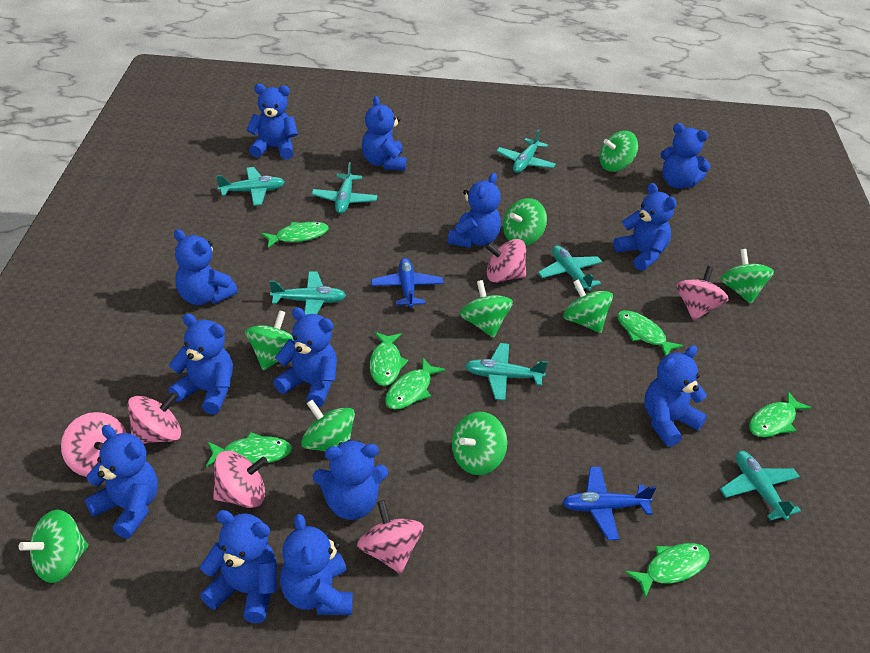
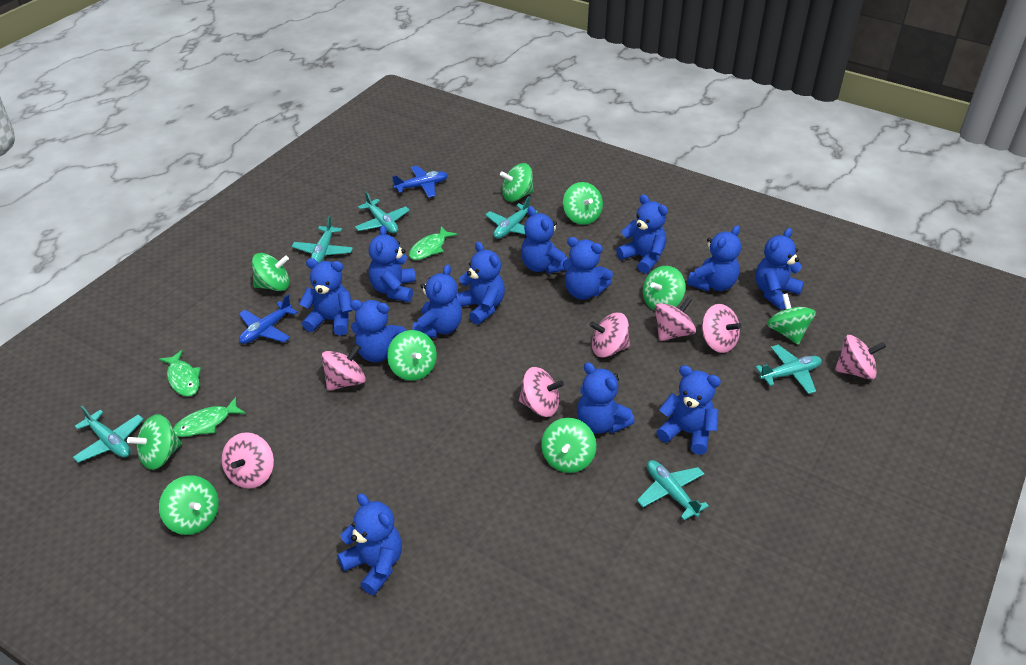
green fish: [206,432,292,467] [261,222,329,248] [370,332,408,386] [385,358,446,410] [617,310,683,356] [625,543,710,598] [749,391,811,437] = 7 -> [159,350,201,397] [173,397,246,437] [409,226,457,260] = 3
pink spinning top: [61,412,127,477] [127,392,181,444] [213,451,268,508] [357,500,424,574] [485,239,526,283] [676,266,729,321] = 6 -> [222,432,274,489] [321,344,366,391] [519,367,564,417] [590,313,630,358] [655,297,696,341] [701,304,742,353] [835,335,886,380] = 7
turquoise plane: [216,167,285,206] [269,271,346,315] [311,162,378,214] [465,343,548,401] [496,129,556,173] [538,245,602,291] [720,451,801,521] = 7 -> [73,406,144,463] [292,216,353,263] [355,192,410,233] [485,196,538,239] [637,460,709,520] [756,345,822,394] = 6

